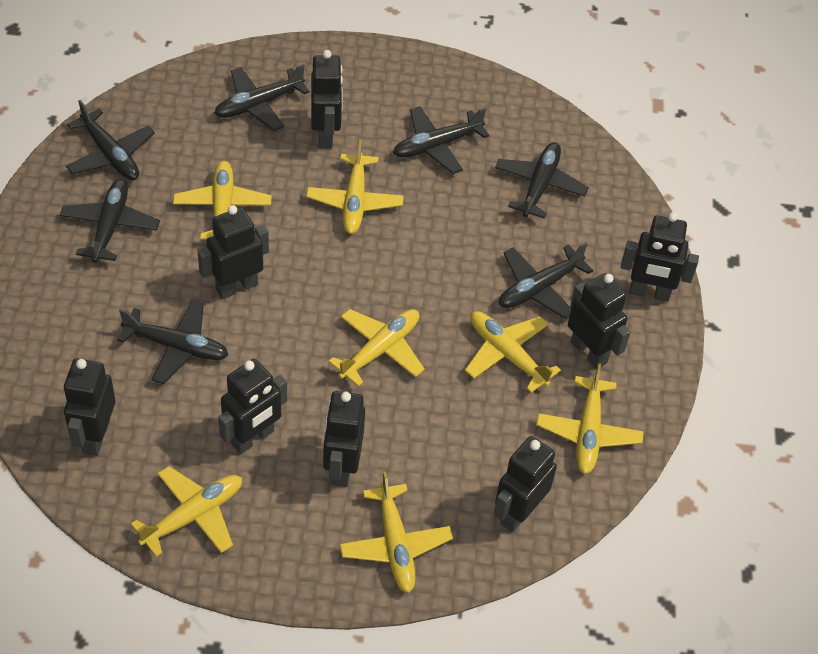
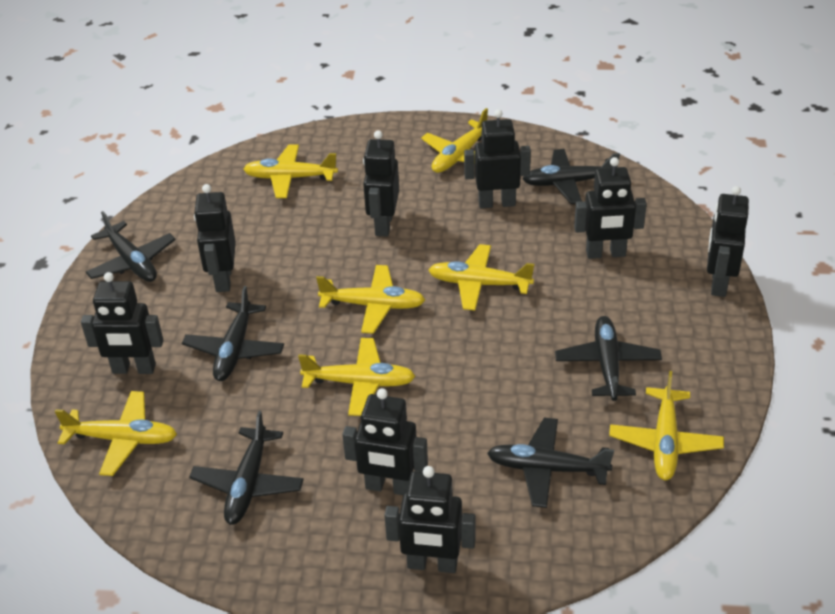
black plane: [60,179,160,263] [66,100,155,180] [117,300,228,384] [214,64,310,131] [393,106,489,174] [495,142,589,219] [499,242,593,319] = 7 -> [86,211,176,282] [182,286,284,381] [189,411,304,525] [487,418,614,508] [522,149,620,204] [555,316,662,401] = 6

